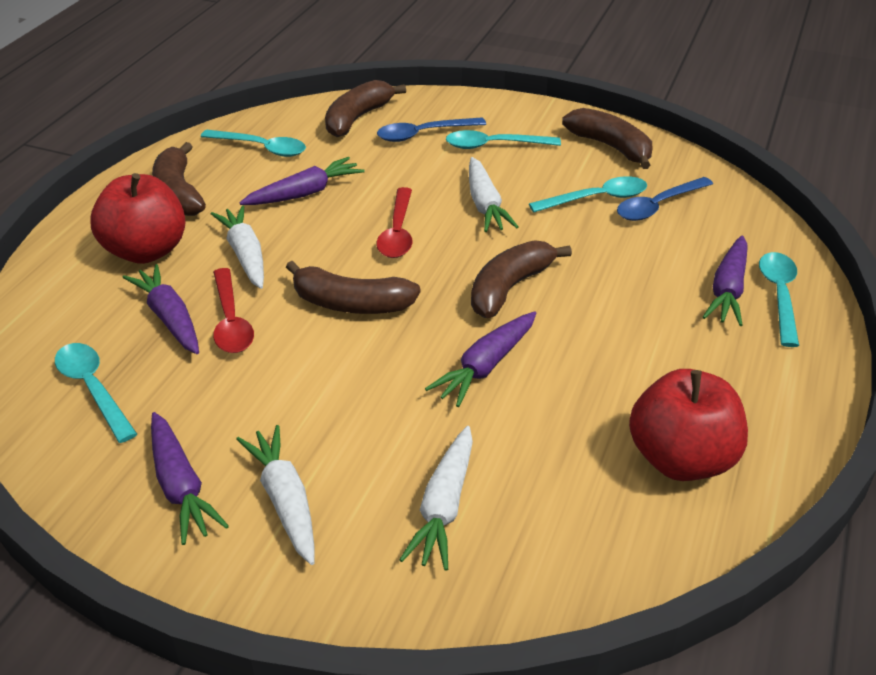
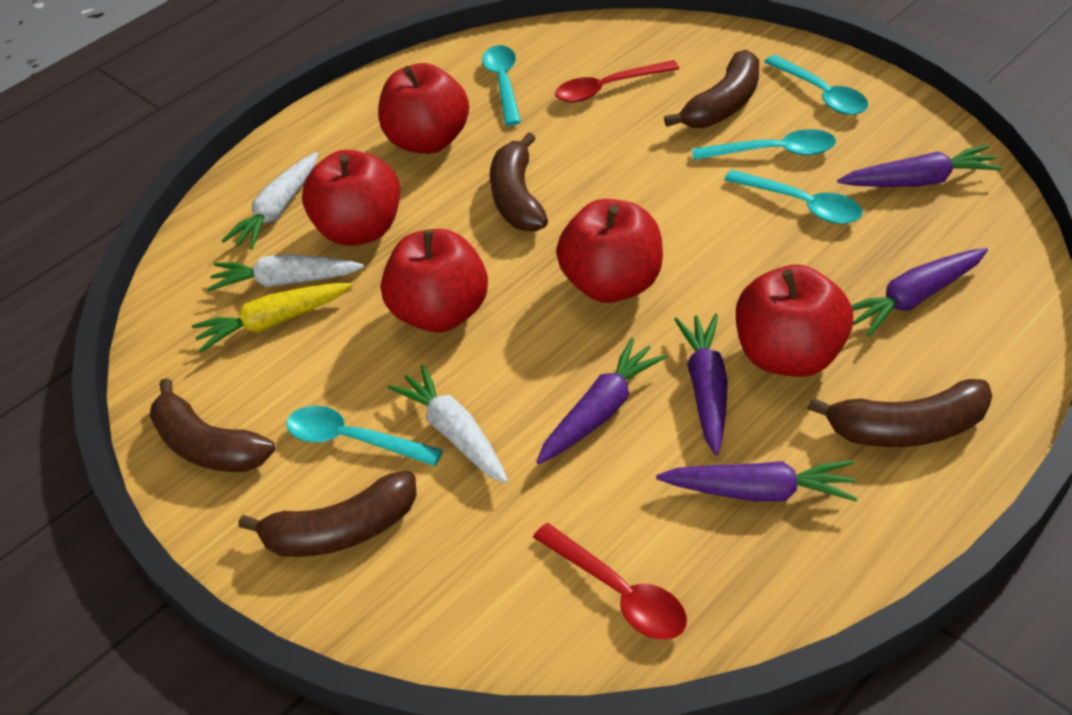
blue spoon: [377,117,486,142] [617,177,713,221] = 2 -> none = 0
red apple: [90,173,186,264] [629,369,748,481] = 2 -> [302,150,400,246] [378,63,469,154] [381,229,488,333] [556,199,663,303] [736,265,853,377] = 5
white carrot: [210,205,264,289] [236,425,315,565] [399,426,473,571] [469,157,518,232] = 4 -> [207,254,364,291] [221,152,318,250] [388,364,508,483] = 3
yellow carrot: none = 0 -> [192,283,352,353] = 1

